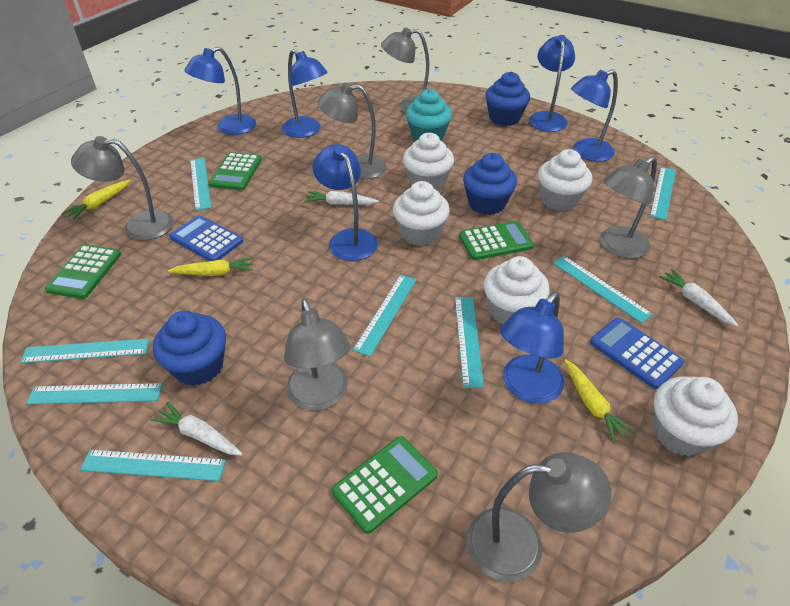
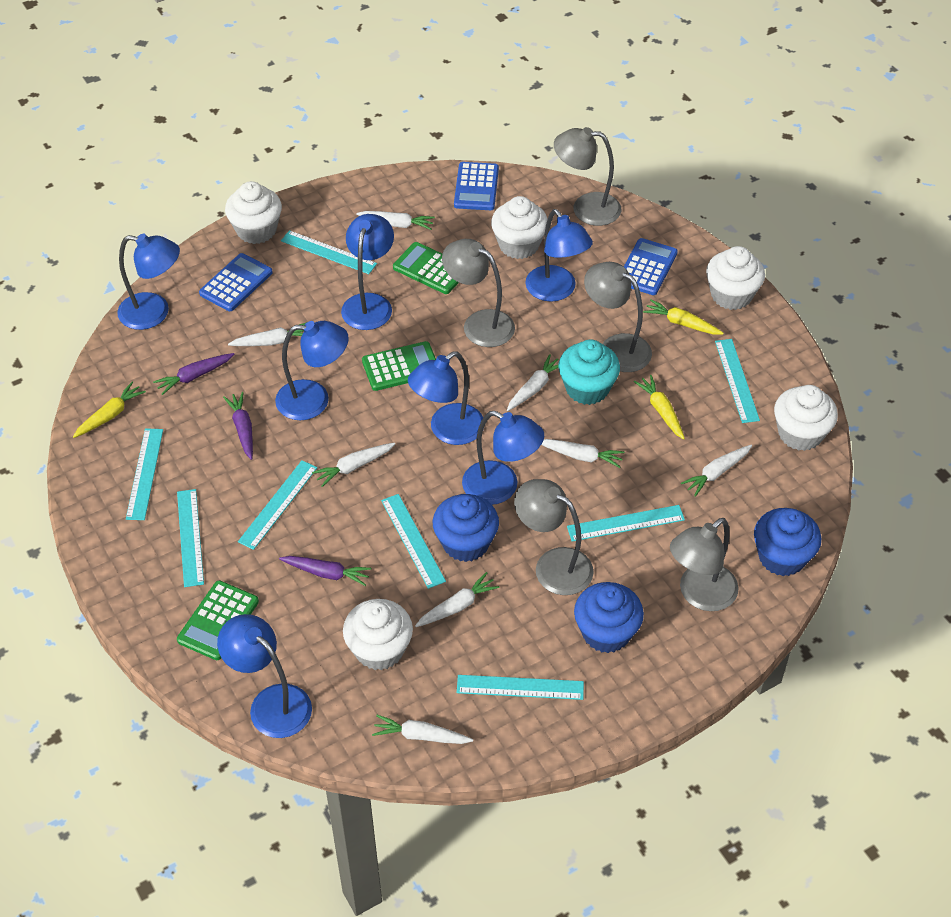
blue calculator: [169,215,243,261] [590,317,684,389] = 2 -> [199,253,273,311] [454,162,499,210] [624,238,678,295] = 3
blue lamp: [184,47,256,135] [282,49,328,138] [312,144,378,261] [500,292,564,404] [529,35,575,132] [571,69,618,162] = 6 -> [117,234,180,330] [217,614,312,738] [275,321,349,420] [341,214,394,330] [408,351,483,445] [462,411,544,505] [525,209,593,302] = 7
green calculator: [45,244,121,299] [209,152,262,190] [332,436,438,534] [459,221,534,260] = 4 -> [177,580,259,660] [362,341,436,391] [393,242,459,294] = 3
grey lamp: [71,136,174,241] [284,299,350,411] [318,82,386,179] [381,27,429,113] [467,452,612,582] [600,156,657,259] = 6 -> [442,239,515,347] [514,479,594,595] [554,127,621,226] [584,262,652,372] [670,518,739,611] = 5
purple carrot: none = 0 -> [153,353,234,395] [223,392,253,460] [279,556,372,586] = 3
white carrot: [150,402,243,456] [305,191,379,205] [659,269,738,327] = 3 -> [228,322,307,346] [312,443,395,487] [356,211,435,230] [372,715,473,744] [415,572,500,627] [507,354,559,411] [541,439,624,468] [681,445,752,497] = 8

